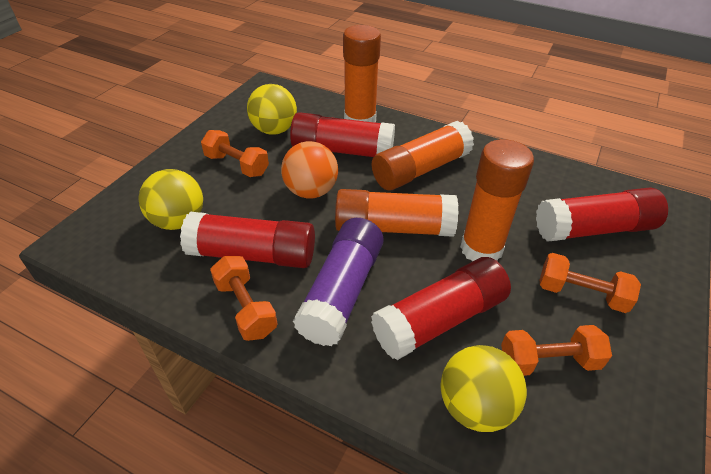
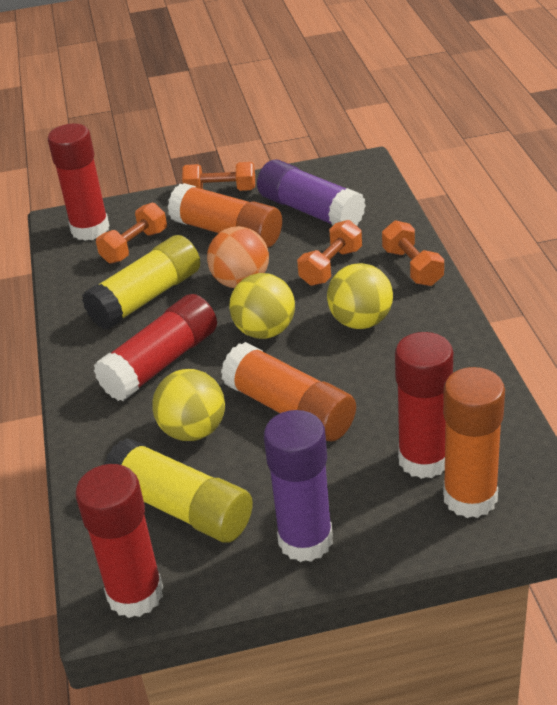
orange glue stick: [335,189,459,237] [343,25,381,123] [372,121,474,190] [460,139,534,262] = 4 -> [167,183,282,248] [221,342,356,441] [443,367,505,518] = 3
purple glue stick: [293,218,384,346] = 1 -> [257,160,366,226] [264,410,333,562] = 2
yellow glue stick: none = 0 -> [82,235,200,329] [103,438,253,542] = 2

